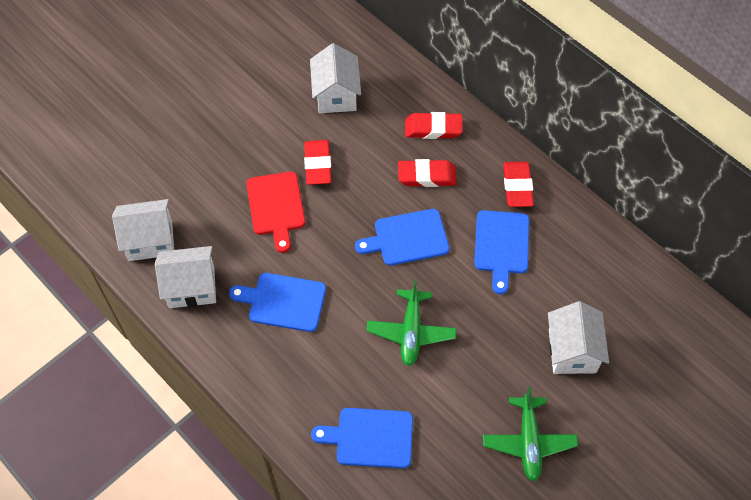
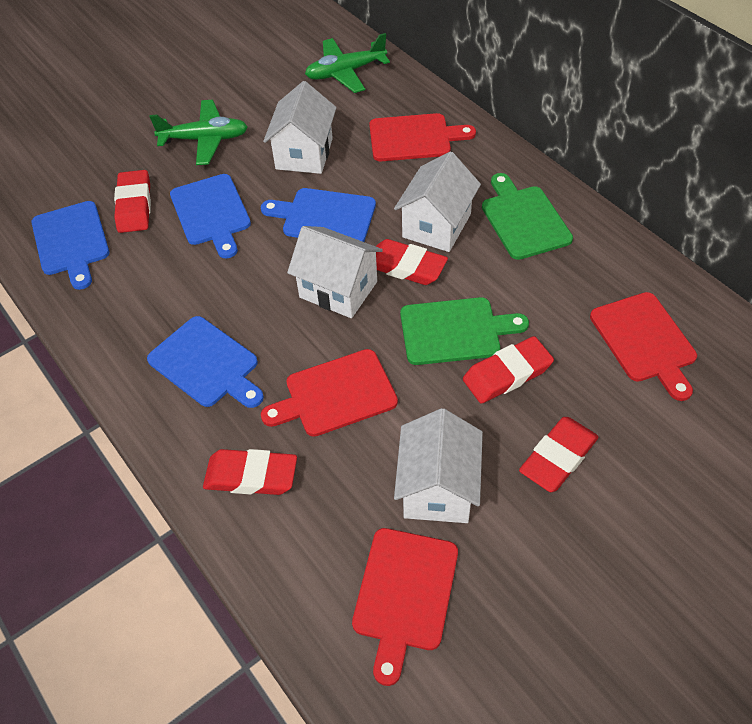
green cutting board: none = 0 -> [400,297,529,365] [482,173,573,260] = 2
red cutting board: [246,171,305,253] = 1 -> [261,349,398,437] [352,528,458,686] [369,113,476,161] [590,292,697,401] = 4
red eraser: [304,140,332,185] [398,159,457,187] [405,112,463,139] [503,162,534,207] = 4 -> [114,170,151,233] [203,449,297,495] [376,239,448,285] [463,336,554,404] [519,417,598,492] = 5

